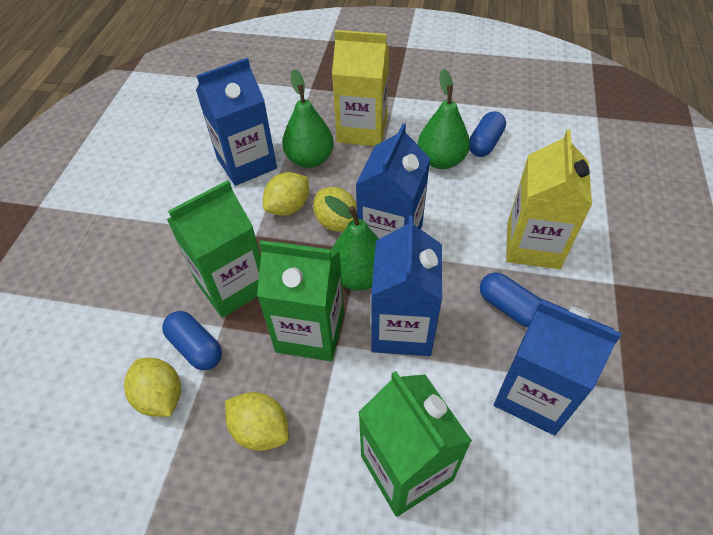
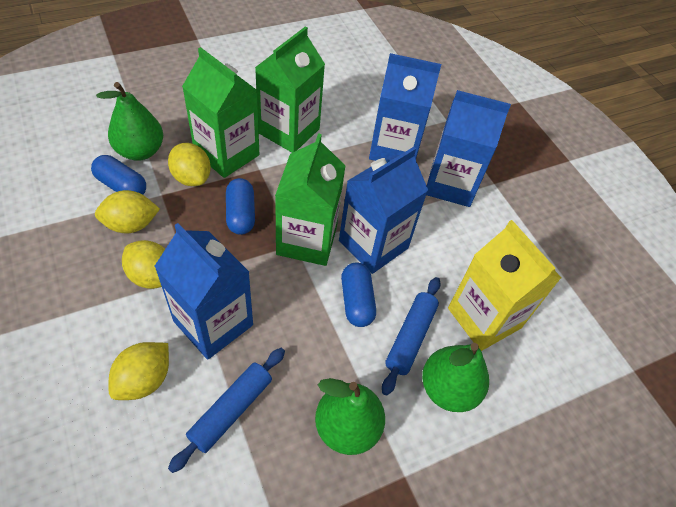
blue rolling pin: none = 0 -> [168,348,285,473] [382,277,441,395] = 2
yellow carton: [332,30,389,146] [506,129,592,269] = 2 -> [448,220,561,351] = 1

